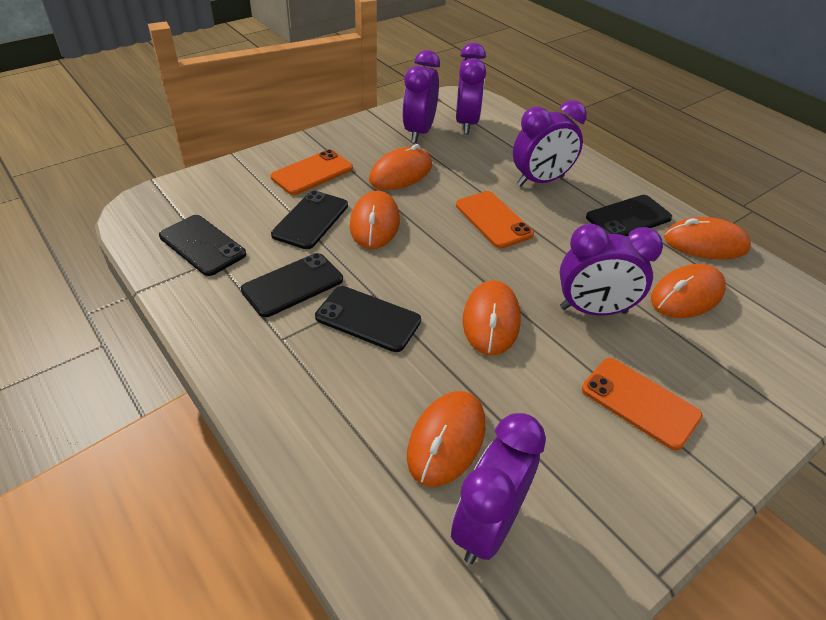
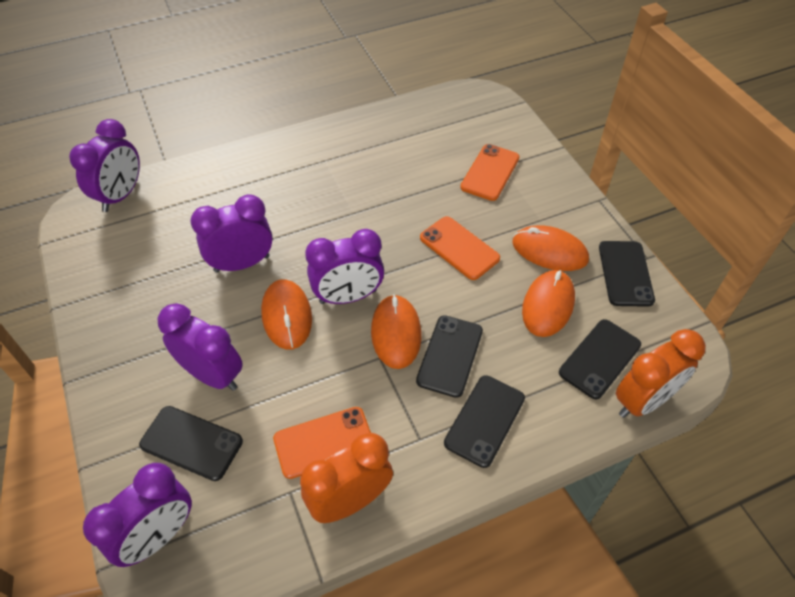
orange clock: none = 0 -> [300,433,393,523] [616,329,706,418] = 2
orange mouse: [350,191,400,249] [369,144,432,190] [407,391,486,487] [463,280,521,355] [651,264,726,318] [664,217,751,260] = 6 -> [261,279,312,350] [371,294,422,369] [512,226,589,271] [522,270,575,337] = 4

